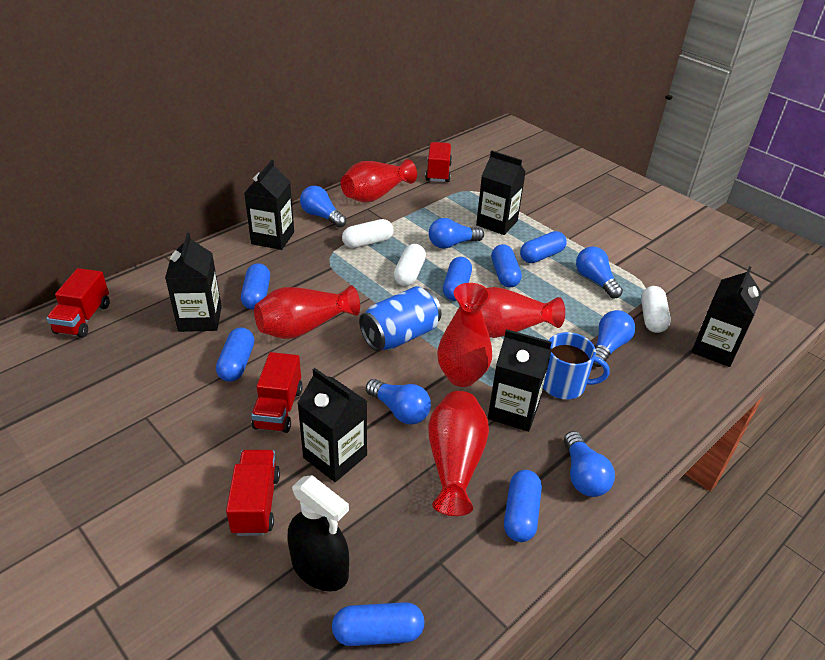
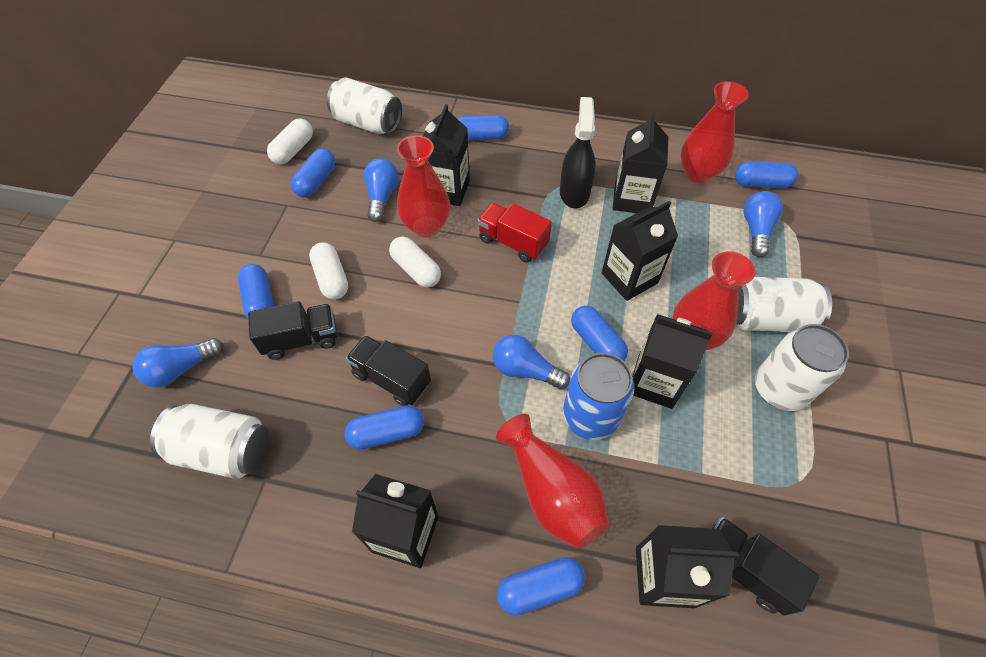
black truck: none = 0 -> [248,301,337,360] [346,335,431,406] [712,517,820,616] = 3
blue light bulb: [300,186,346,228] [366,379,431,424] [429,218,484,249] [564,431,615,497] [576,246,623,298] [593,310,635,367] = 6 -> [132,338,223,387] [364,158,399,222] [493,335,570,390] [743,191,783,257] = 4
blue mug: [543,332,610,399] = 1 -> none = 0
red truck: [46,268,110,338] [226,450,280,536] [251,352,303,433] [425,142,452,182] = 4 -> [477,203,552,262] = 1
red vase: [254,285,360,339] [341,159,417,203] [428,391,489,516] [437,283,492,387] [481,287,565,338] = 5 -> [397,135,450,237] [496,414,609,549] [672,251,755,350] [681,81,749,183] = 4
white can: none = 0 -> [150,404,269,479] [327,77,402,134] [736,277,832,332] [755,324,849,411] = 4

